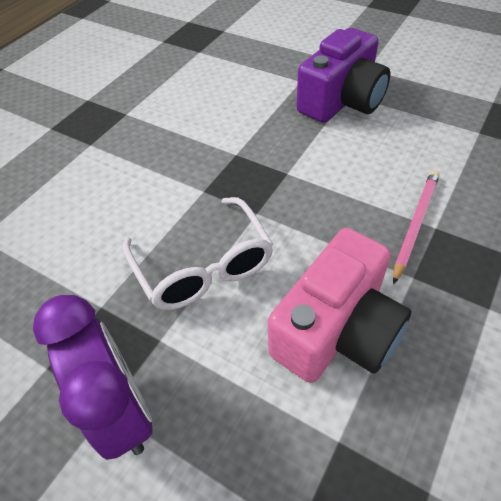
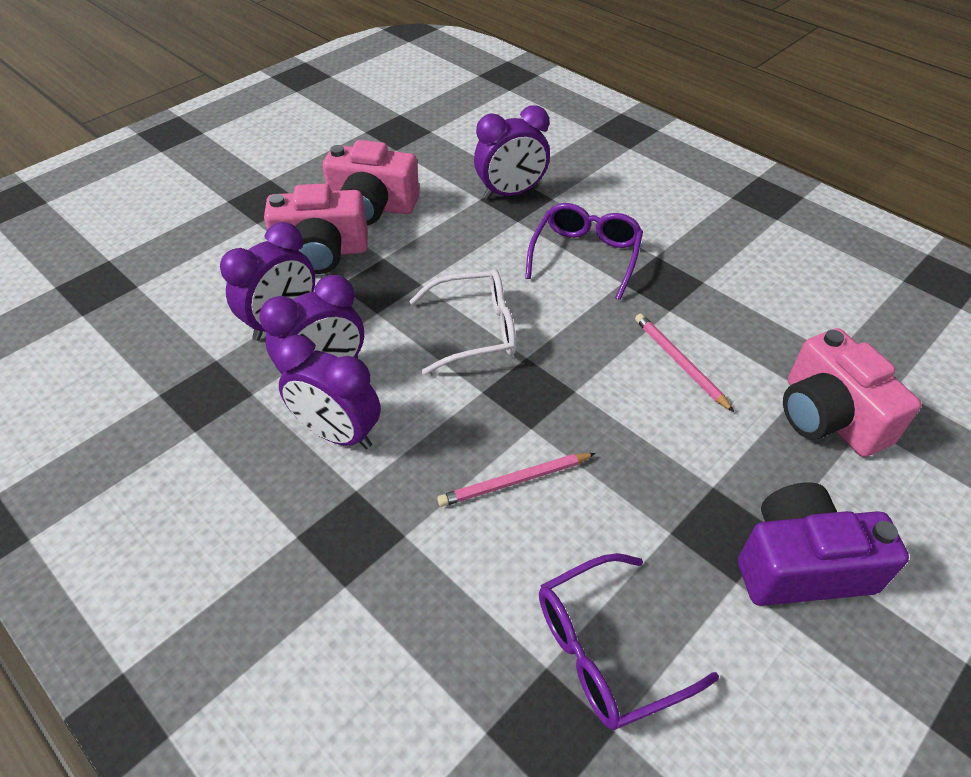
pink camera: [268,228,411,383] = 1 -> [264,183,368,274] [323,140,419,225] [783,328,921,457] = 3
pink pencil: [393,170,440,284] = 1 -> [437,453,596,507] [635,313,734,412] = 2
purple clock: [33,295,153,460] = 1 -> [220,222,315,341] [259,275,364,374] [274,335,381,449] [474,105,550,200] = 4
purple glasses: none = 0 -> [525,203,643,300] [539,553,719,730] = 2

